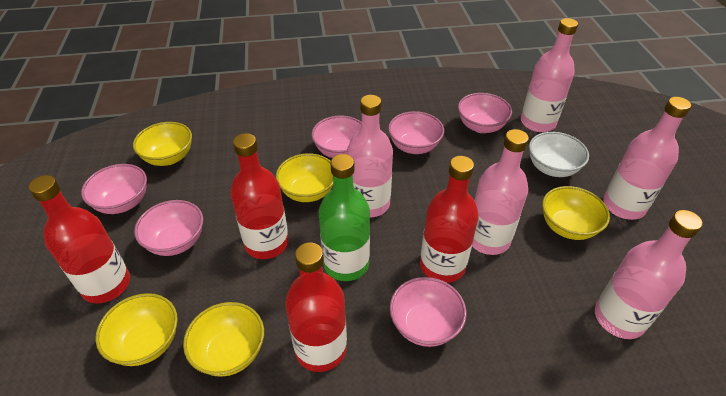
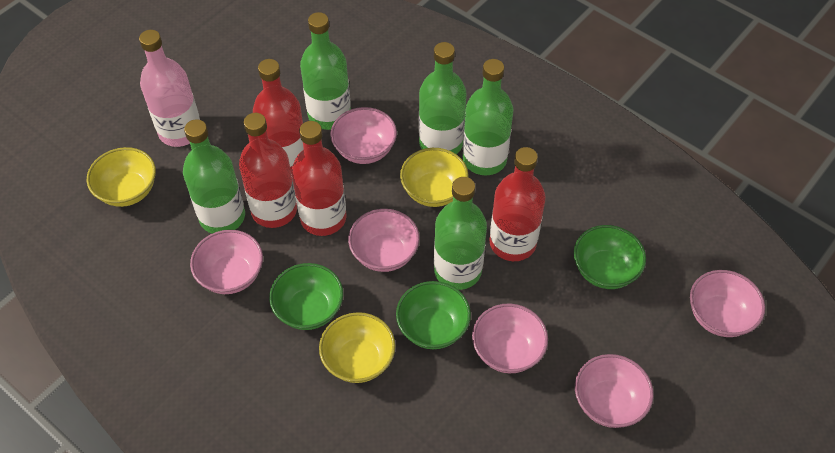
green bottle: [319,154,370,281] = 1 -> [183,119,245,234] [300,12,351,130] [419,42,467,154] [434,177,487,290] [463,59,514,176] = 5
green bowl: none = 0 -> [269,263,343,330] [396,281,471,349] [574,225,646,289] = 3
pink bottle: [347,95,393,217] [472,129,529,255] [521,18,578,132] [595,210,703,339] [603,97,691,220] = 5 -> [139,30,200,147] = 1
white bowl: [529,132,589,177] = 1 -> none = 0
yellow bowl: [95,293,178,366] [133,122,192,166] [183,302,264,377] [276,153,333,202] [542,186,610,240] = 5 -> [87,147,156,207] [319,312,395,383] [400,148,468,207] = 3

